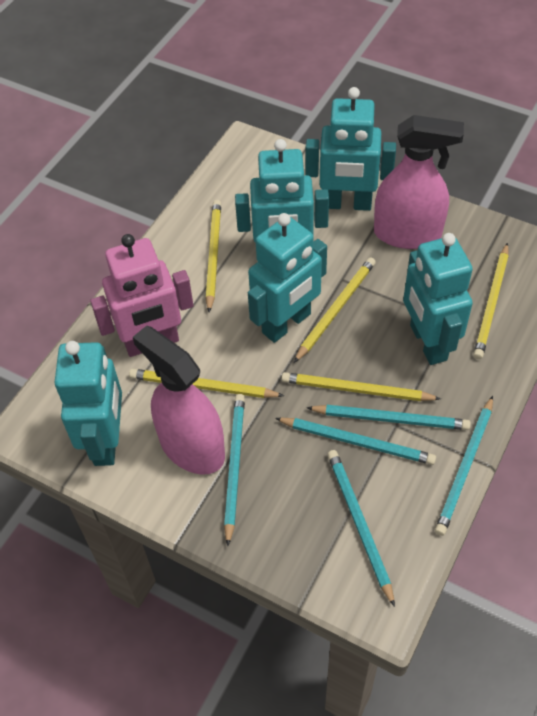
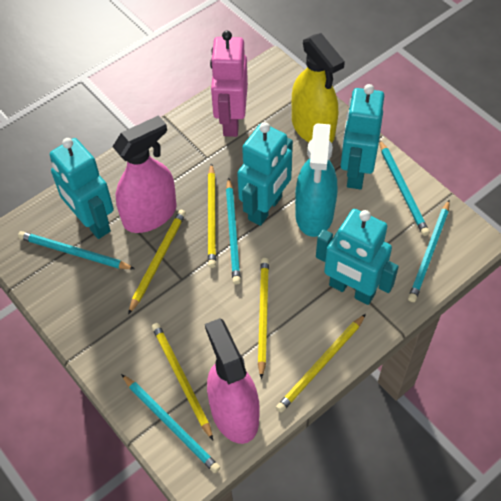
turquoise robot: [54,341,122,466] [235,139,329,243] [248,213,327,343] [305,87,396,211] [403,233,473,365] = 5 -> [50,138,114,239] [237,122,293,226] [316,209,399,305] [341,84,384,189] = 4
turquoise spray bottle: none = 0 -> [295,123,337,237] = 1
yellow spray bottle: none = 0 -> [292,33,345,143] = 1

